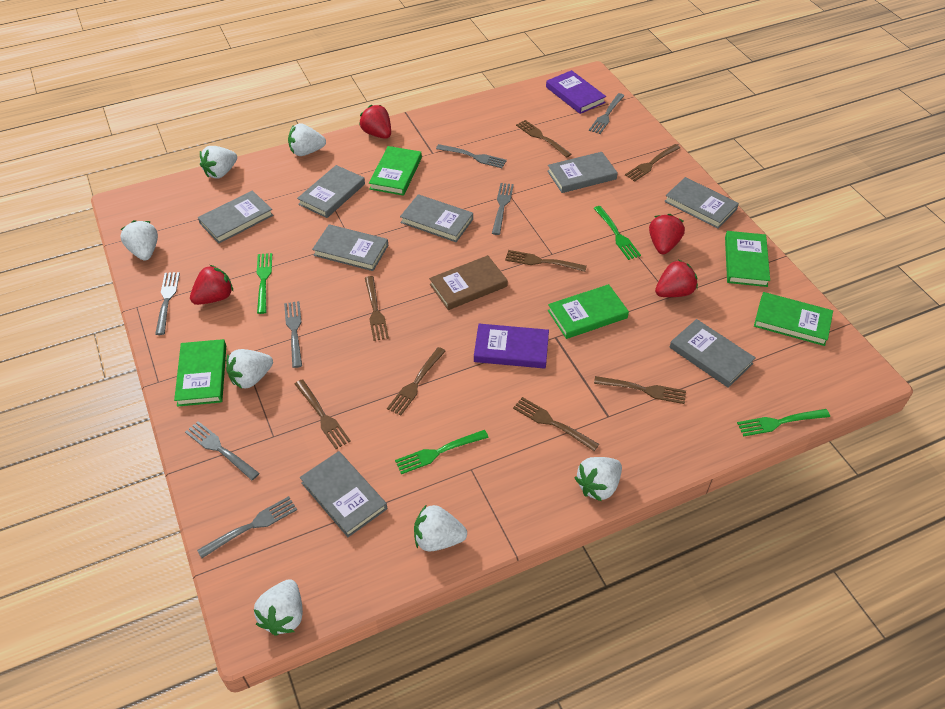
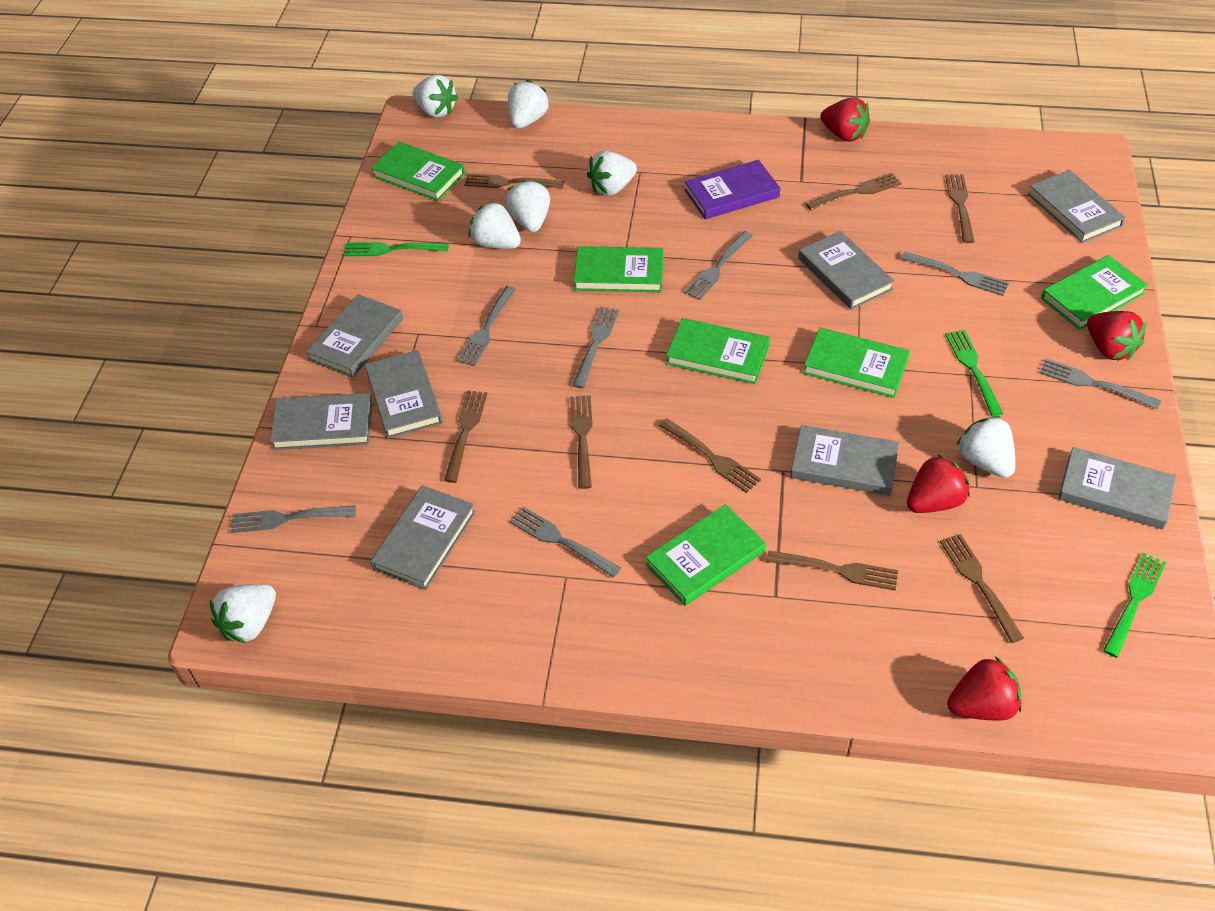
brown book: [429,255,508,310] = 1 -> none = 0
green book: [174,339,226,407] [369,146,422,196] [548,284,629,339] [725,231,770,287] [754,292,833,346] = 5 -> [371,142,465,201] [574,246,664,292] [646,504,766,606] [666,318,770,384] [803,327,910,398] [1041,255,1148,330] = 6
green fork: [257,253,272,314] [395,430,489,474] [594,206,641,260] [737,409,830,437] = 4 -> [344,242,449,256] [945,330,1003,416] [1103,552,1166,658] = 3
purple book: [474,324,549,369] [546,70,606,114] = 2 -> [685,160,780,219] = 1

